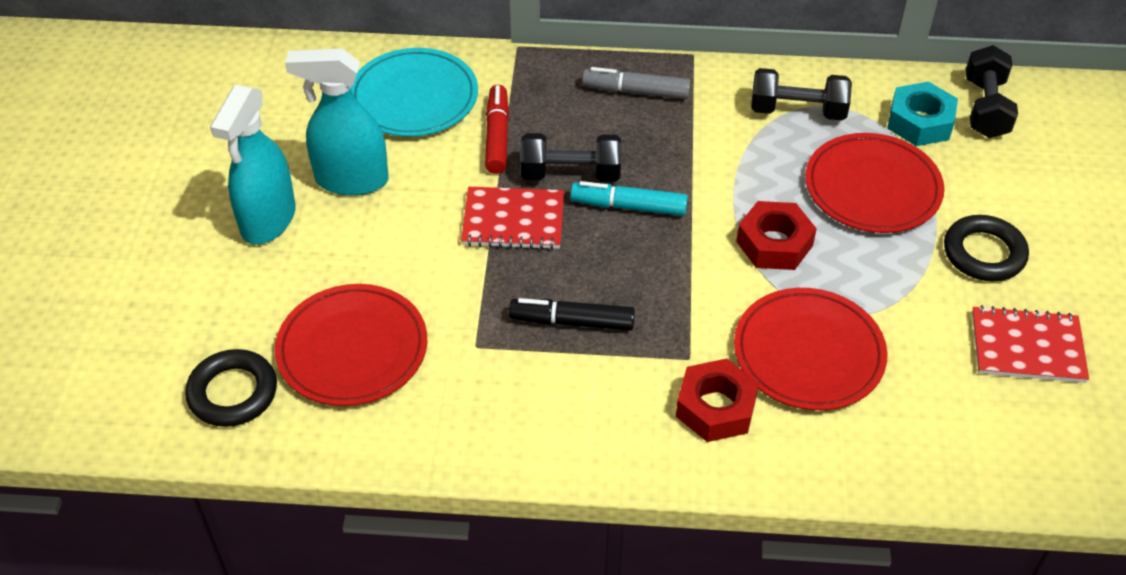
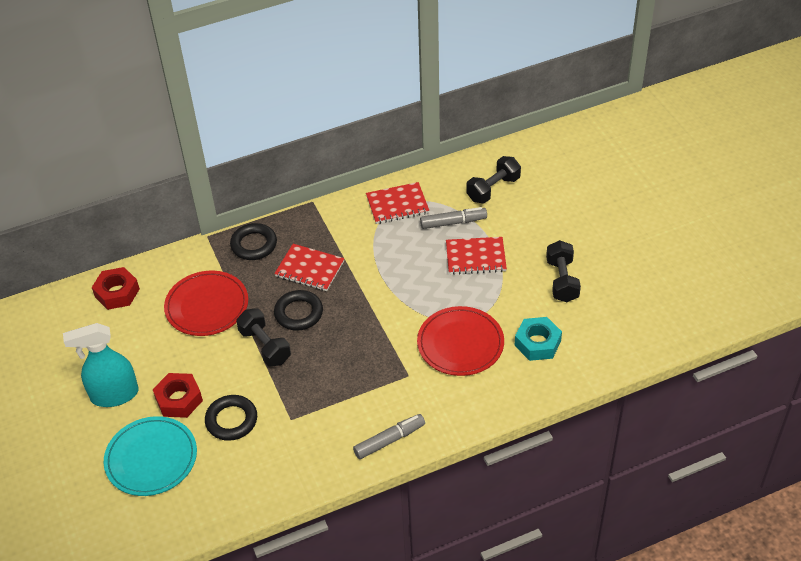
black marker: [509,298,635,331] = 1 -> none = 0
black ring: [185,349,277,427] [944,215,1029,282] = 2 -> [205,395,257,441] [230,223,277,260] [274,290,323,331] = 3
grey marker: [582,67,691,99] = 1 -> [353,414,425,459] [420,207,487,229] = 2
red marker: [485,85,509,174] = 1 -> none = 0
red notebook: [461,187,564,250] [972,305,1089,383] = 2 -> [274,244,345,291] [366,182,429,224] [446,237,507,275] = 3
red plate: [275,284,427,406] [734,288,888,410] [805,133,945,233] = 3 -> [164,271,248,336] [417,306,504,376] = 2
turquoise marker: [570,181,688,216] = 1 -> none = 0
turquoise spray bottle: [210,85,296,245] [285,49,389,196] = 2 -> [63,323,139,407] = 1

